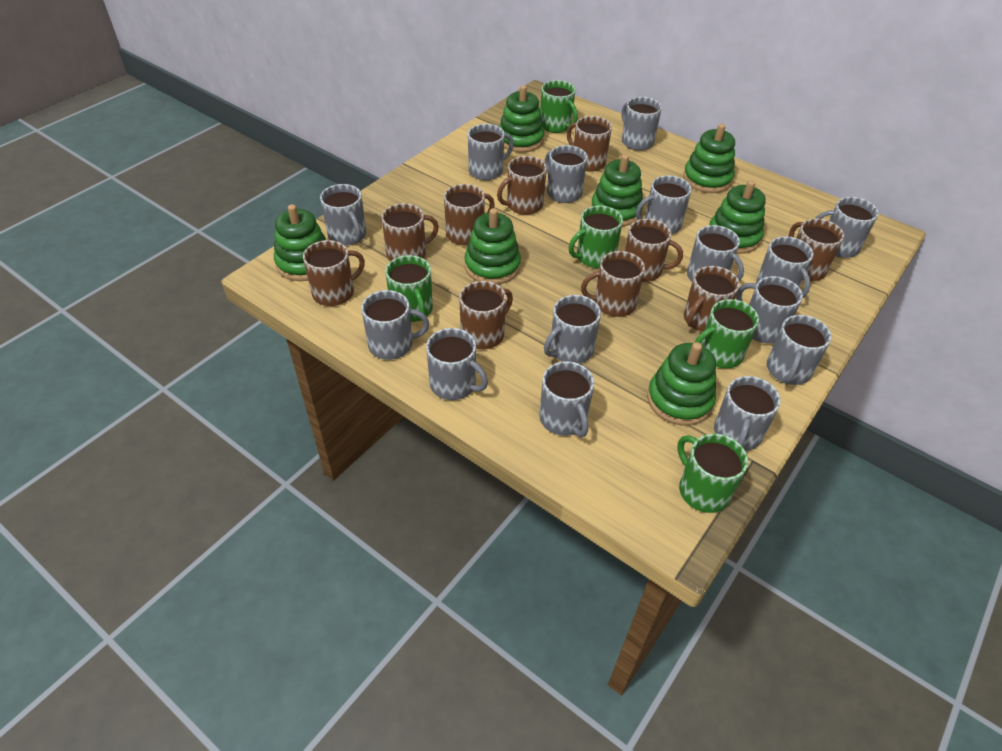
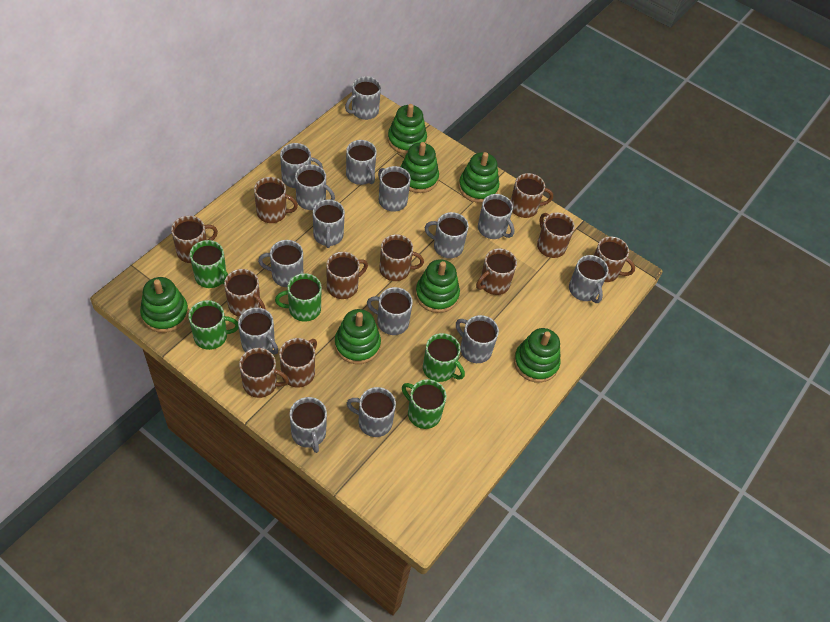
brown mug: [303,240,365,306] [382,203,439,261] [444,184,495,245] [459,281,513,349] [497,156,547,215] [567,116,612,172] [581,251,645,317] [625,219,683,282] [684,266,740,332] [789,219,844,281] = 10 -> [171,216,218,263] [224,269,266,317] [239,348,289,398] [254,177,298,223] [279,338,317,388] [327,252,368,299] [379,234,424,281] [476,248,517,295] [511,173,553,218] [537,212,575,258] [594,237,635,282] = 11

